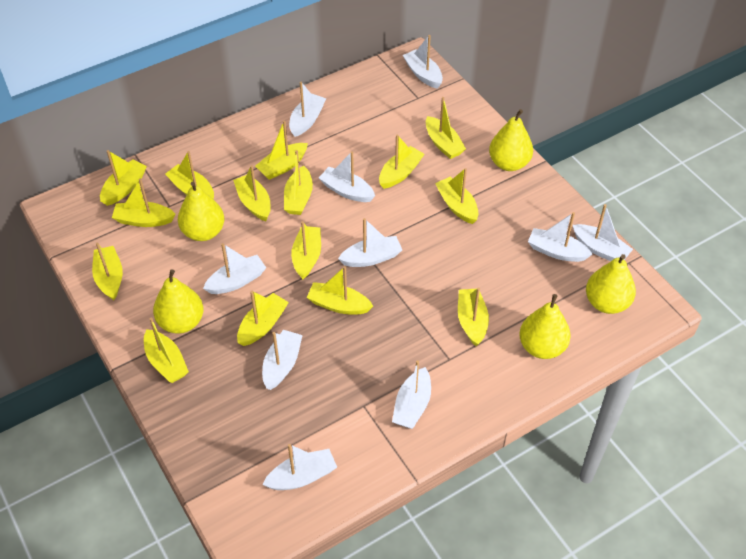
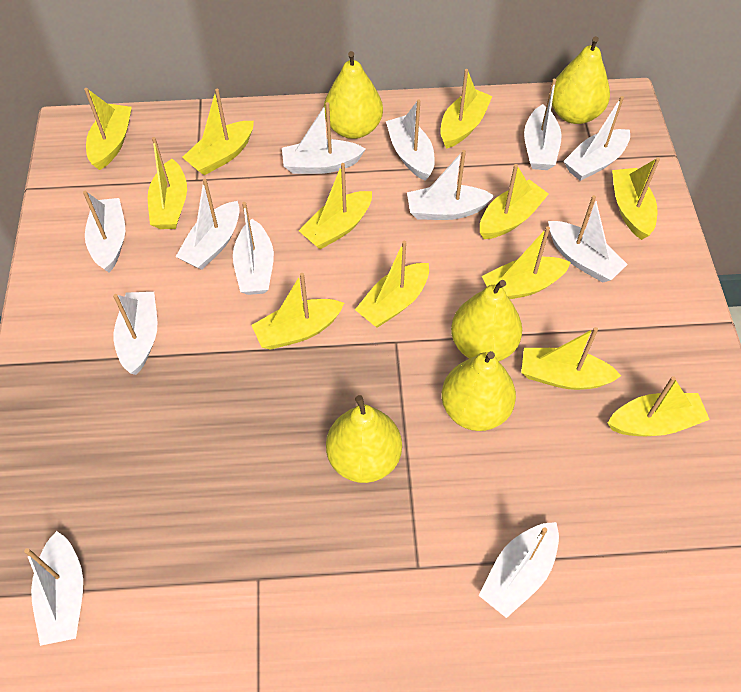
white boat: [203,243,266,294] [262,330,303,390] [262,444,337,490] [289,81,326,137] [319,151,375,202] [338,218,402,267] [392,360,431,429] [403,35,443,89] [528,212,592,262] [573,204,633,261] = 10 -> [24,531,83,646] [83,191,125,272] [113,292,157,375] [176,179,240,270] [233,202,274,295] [282,102,366,174] [386,100,435,181] [407,150,494,220] [478,522,559,618] [524,79,562,170] [548,195,628,283] [563,96,630,181] = 12
yellow boat: [92,243,123,300] [100,150,147,206] [112,179,175,227] [144,318,189,383] [165,151,214,199] [233,165,271,221] [237,291,289,346] [255,121,308,180] [284,150,313,215] [291,221,321,279] [307,266,373,314] [379,135,425,189] [426,97,466,159] [435,168,479,224] [458,287,489,346] = 15 -> [84,88,132,170] [148,137,187,229] [182,89,254,175] [252,273,344,350] [299,163,372,249] [355,241,429,328] [440,69,492,149] [480,164,549,239] [482,226,571,299] [521,327,621,390] [608,376,710,436] [612,157,660,240] = 12

